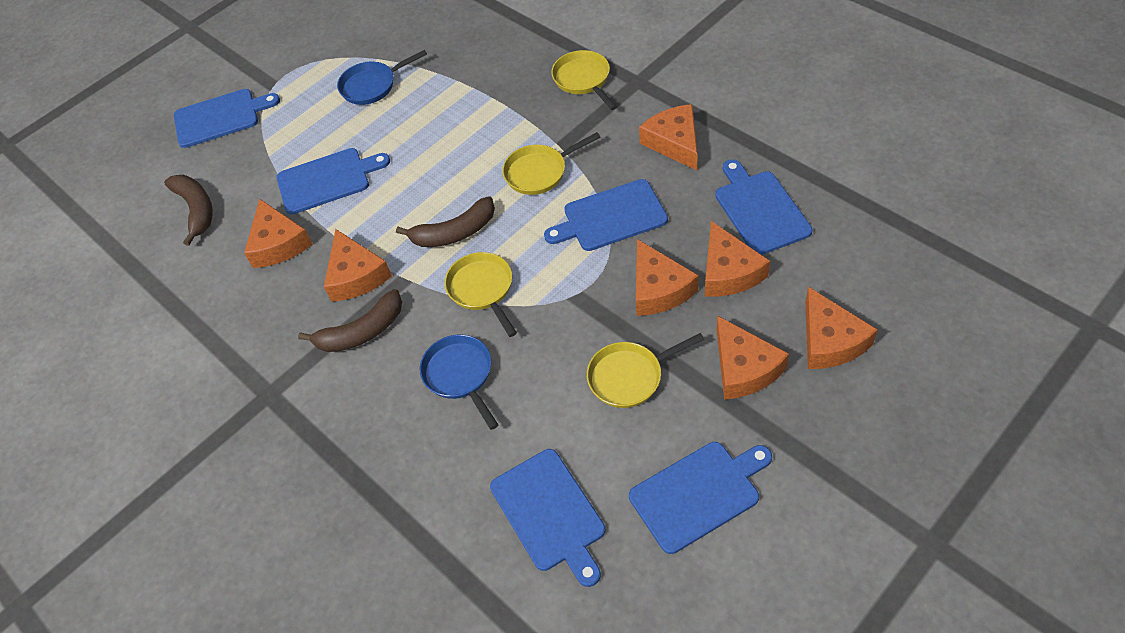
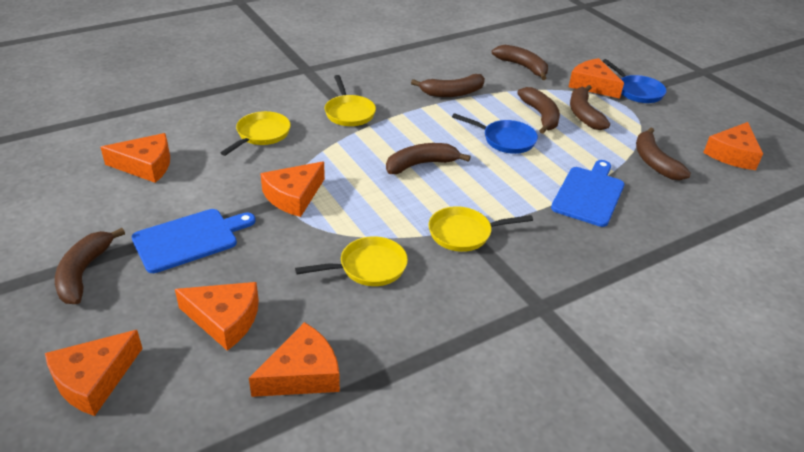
blue cutting board: [174,89,280,148] [276,148,390,215] [490,449,605,587] [544,179,668,251] [629,442,772,554] [715,159,812,255] = 6 -> [131,209,256,273] [551,160,624,227] = 2
brown banana: [164,175,213,246] [298,289,402,352] [396,196,495,247] = 3 -> [55,228,125,304] [386,143,471,174] [411,74,485,97] [492,45,548,80] [517,87,560,134] [570,85,610,130] [636,128,691,180] = 7

